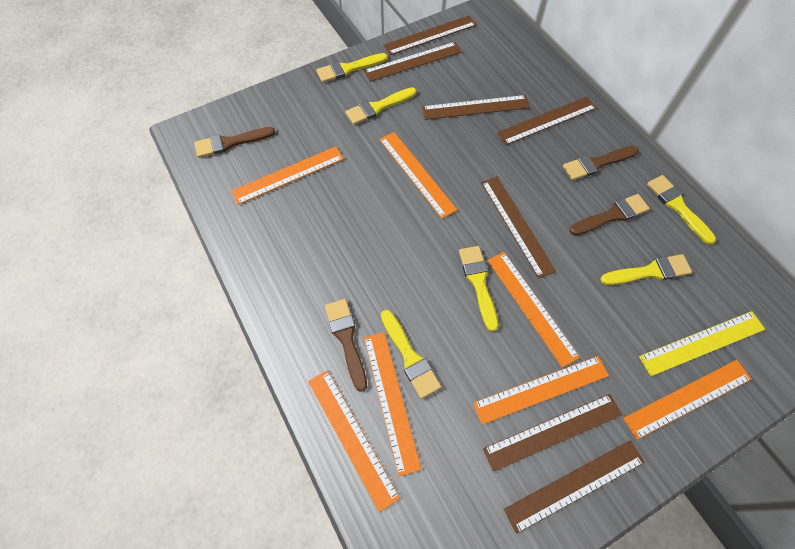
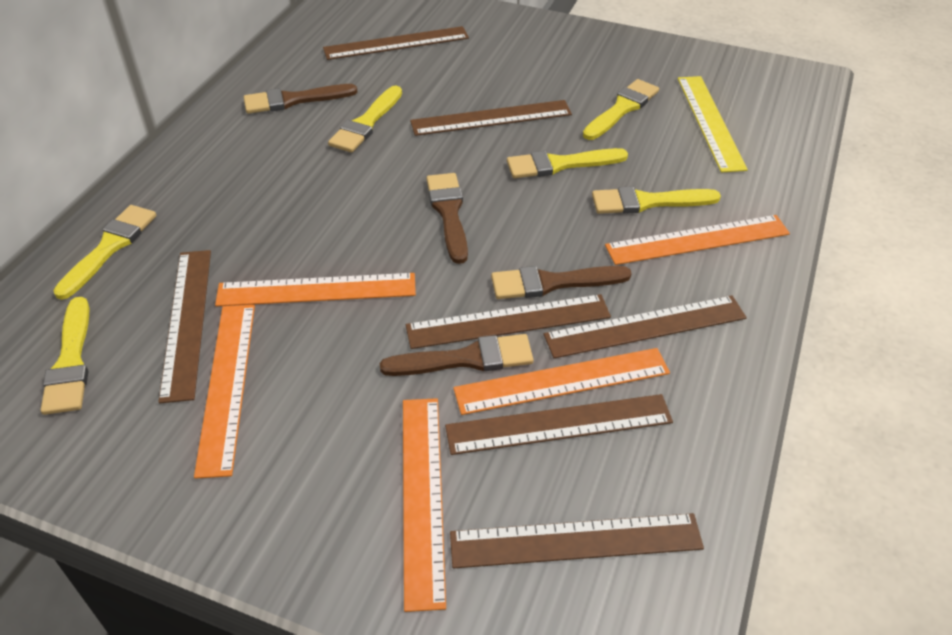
orange ruler: [231,147,344,205] [308,370,400,512] [364,332,422,476] [379,132,457,219] [473,356,609,425] [487,252,580,368] [623,360,752,439] = 7 -> [194,305,255,479] [215,273,416,306] [403,398,446,612] [453,348,670,415] [605,215,790,265] = 5

